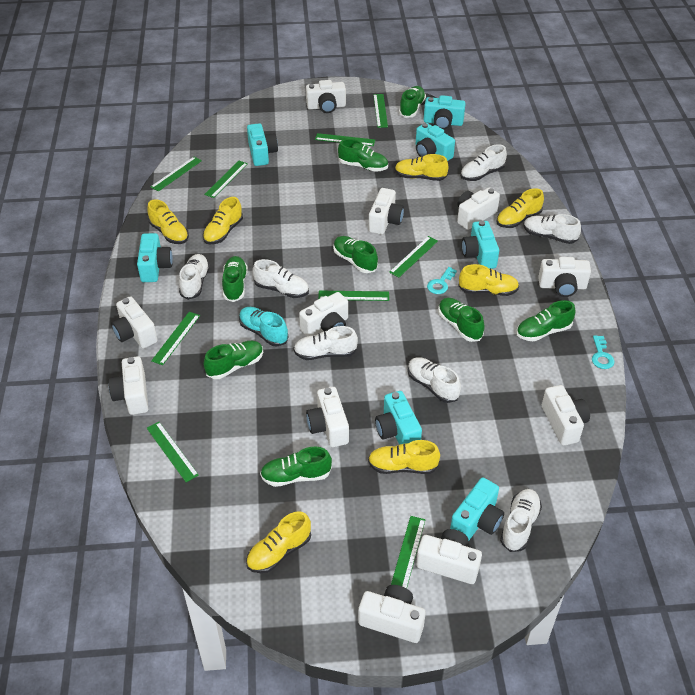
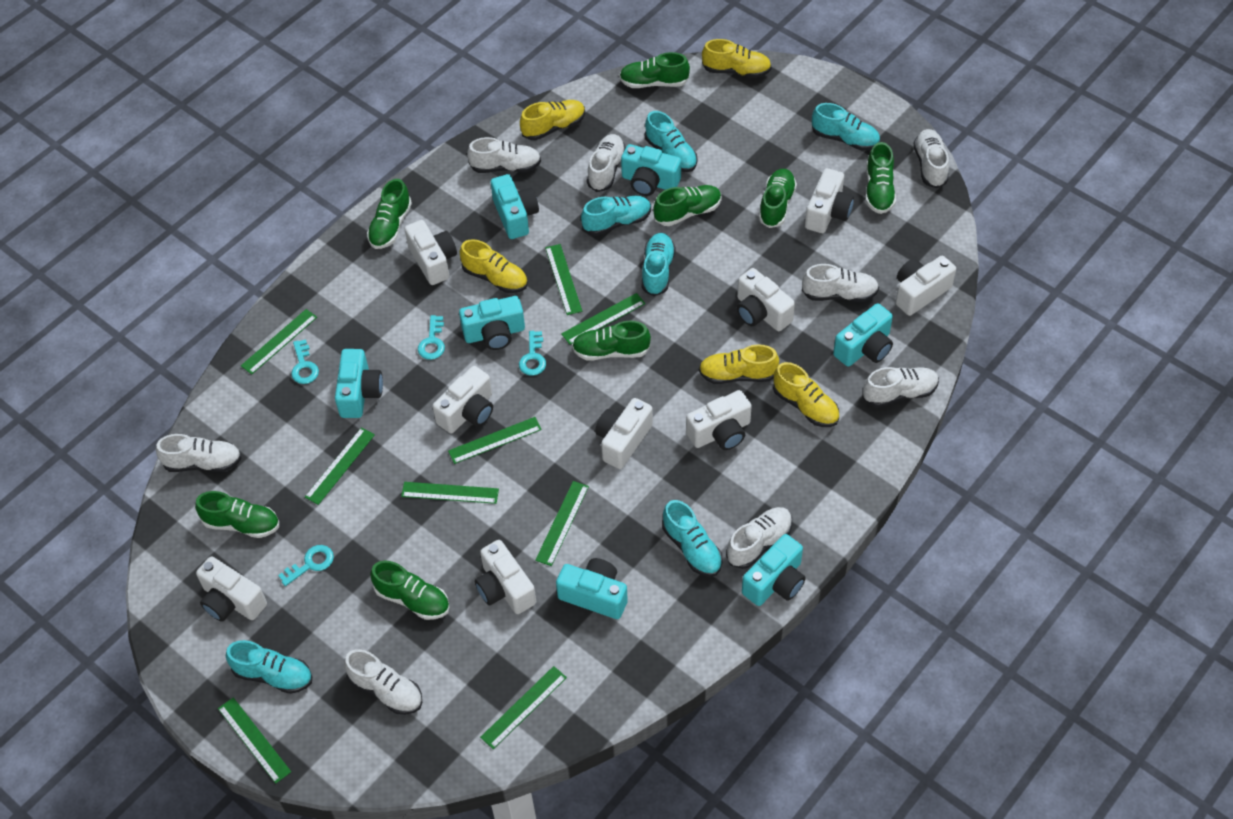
turquoise key: [427,267,457,294] [592,335,615,369] = 2 -> [278,545,334,586] [291,339,319,384] [418,315,445,360] [519,331,546,376] = 4
turquoise shoe: [239,307,288,346] = 1 -> [226,640,312,694] [581,196,651,236] [642,233,676,296] [645,111,698,172] [662,500,723,577] [812,103,880,150] = 6
white camera: [109,356,149,415] [111,296,157,349] [299,292,348,337] [306,80,346,113] [306,387,349,447] [358,585,426,643] [369,188,404,235] [416,529,482,584] [457,187,500,230] [538,257,591,297] [542,385,590,446] = 11 -> [196,556,267,622] [404,220,457,285] [432,366,493,433] [474,540,536,614] [595,398,653,469] [686,390,752,450] [737,268,795,331] [805,168,854,233] [896,256,956,316] = 9
white shoe: [179,254,210,300] [252,259,309,298] [293,326,358,360] [408,357,461,403] [460,144,507,181] [500,489,542,552] [524,214,581,244] = 7 -> [156,434,242,472] [344,649,422,715] [467,137,541,173] [587,134,626,192] [726,507,792,569] [802,264,879,302] [863,367,939,407] [914,129,949,188] = 8
yellow shoe: [147,199,189,244] [203,197,243,244] [246,511,311,573] [368,440,440,474] [395,154,449,181] [458,264,519,296] [496,188,544,228] = 7 -> [460,239,528,293] [520,100,585,140] [699,345,779,384] [702,39,771,78] [773,362,839,427] = 5

